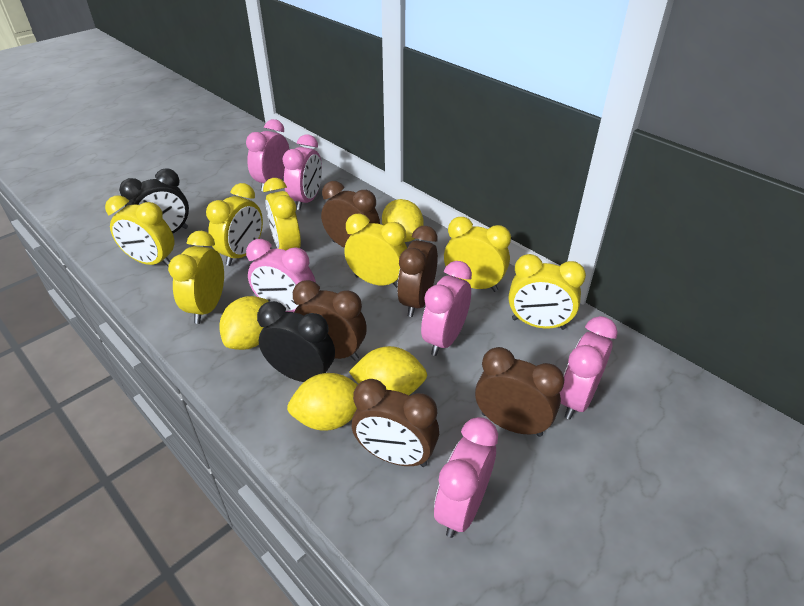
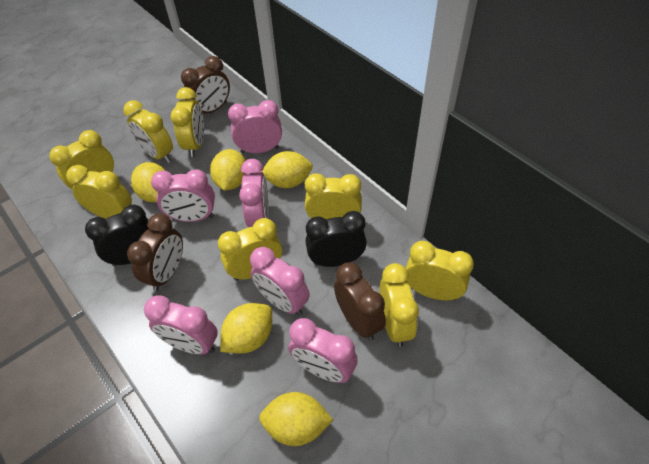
brown clock: [293,280,367,361] [321,181,380,248] [352,379,439,467] [397,226,438,317] [475,347,564,437] = 5 -> [127,214,183,291] [181,56,230,114] [334,262,386,340] = 3
yellow clock: [105,196,174,266] [168,231,224,324] [206,183,263,266] [263,178,301,251] [344,214,407,288] [444,217,511,292] [509,254,586,330] = 7 -> [49,130,114,189] [66,165,132,219] [123,100,173,163] [170,87,204,157] [218,218,282,281] [305,173,362,219] [380,263,419,347] [406,241,474,300] = 8
yellow lemon: [219,296,269,350] [287,373,357,431] [349,346,427,395] [382,199,424,242] = 4 -> [131,162,166,202] [210,149,246,190] [220,303,272,353] [259,392,333,446] [261,151,313,188] = 5

